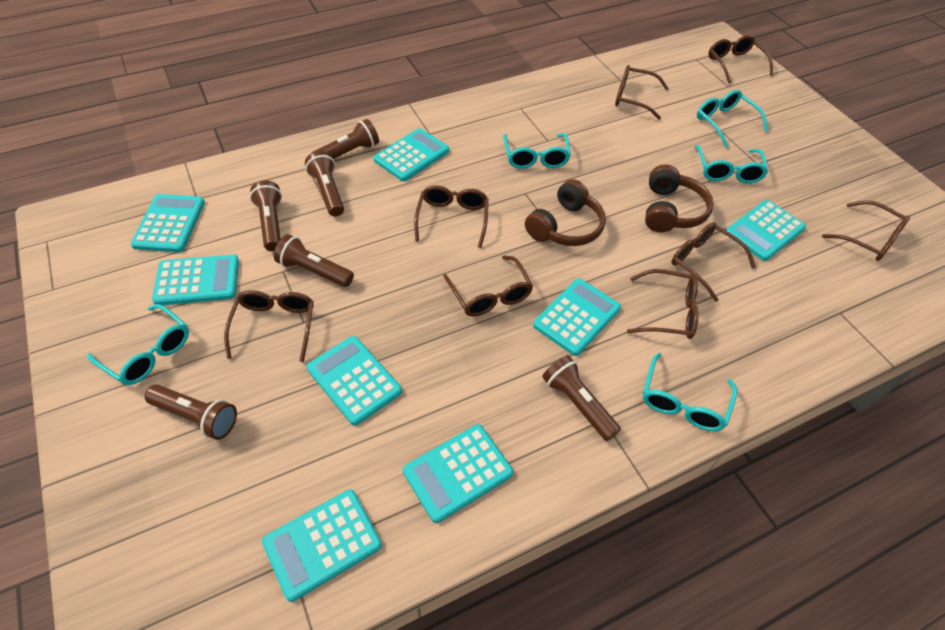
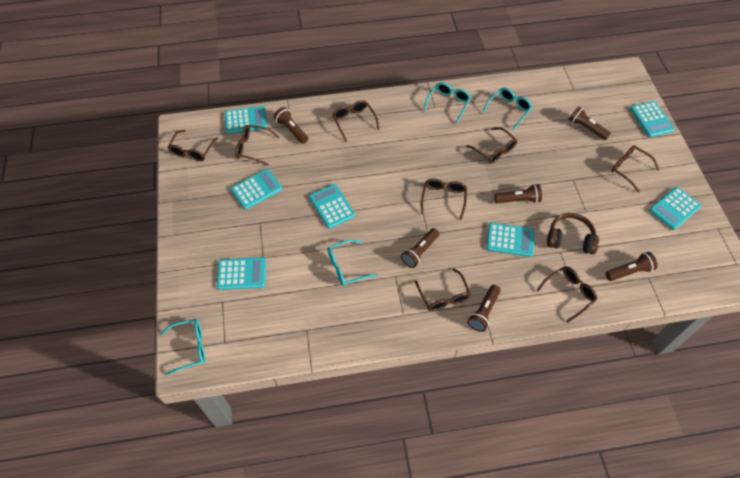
brown headphones: [525,179,606,246] [645,164,714,233] = 2 -> [547,213,599,255] = 1
turquoise calculator: [131,194,205,252] [152,254,239,305] [262,489,382,602] [307,336,402,426] [373,128,449,181] [403,424,513,523] [533,278,621,356] [726,200,806,261] = 8 -> [217,257,266,290] [224,106,267,134] [231,169,282,210] [309,184,355,229] [486,223,535,257] [630,101,675,137] [649,187,701,230] = 7
turquoise glasses: [87,304,189,385] [503,133,571,169] [643,353,737,431] [695,145,768,183] [697,90,768,148] = 5 -> [161,319,205,375] [327,240,377,286] [424,82,471,123] [482,88,532,130] = 4

